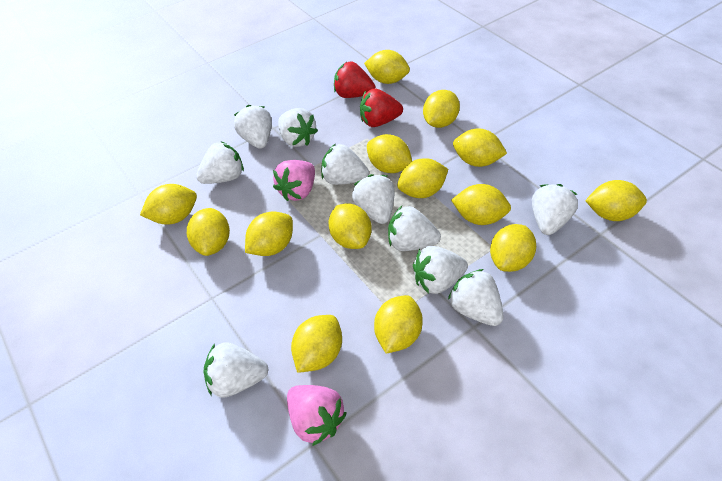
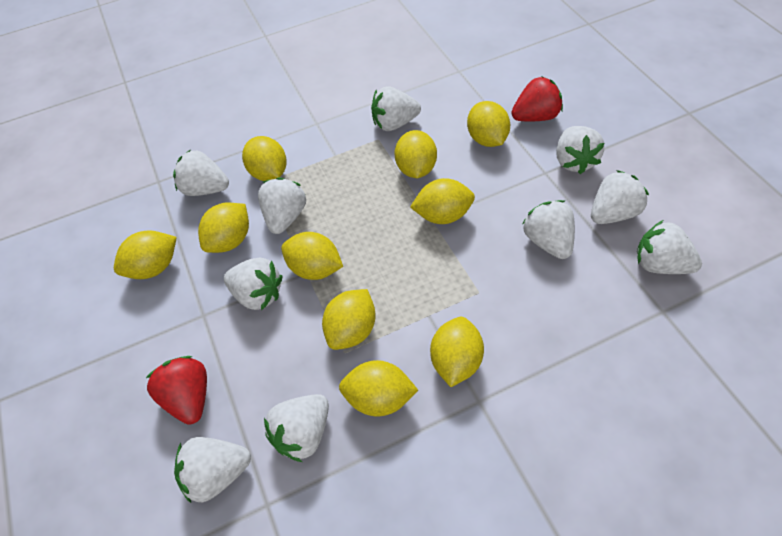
pink strawberry: [273,160,315,201] [287,385,347,446] = 2 -> none = 0
yellow lemon: [140,184,197,225] [187,208,230,256] [245,211,293,256] [291,315,342,373] [329,203,372,249] [364,50,410,84] [367,134,412,173] [374,295,423,354] [397,158,448,198] [423,90,460,128] [451,184,511,225] [453,129,507,167] [490,224,536,272] [585,180,647,221] = 14 -> [114,230,177,279] [198,202,249,253] [242,136,287,181] [281,232,343,280] [322,289,376,350] [339,360,418,417] [394,130,437,178] [410,178,475,224] [430,317,484,387] [467,101,510,147] = 10

